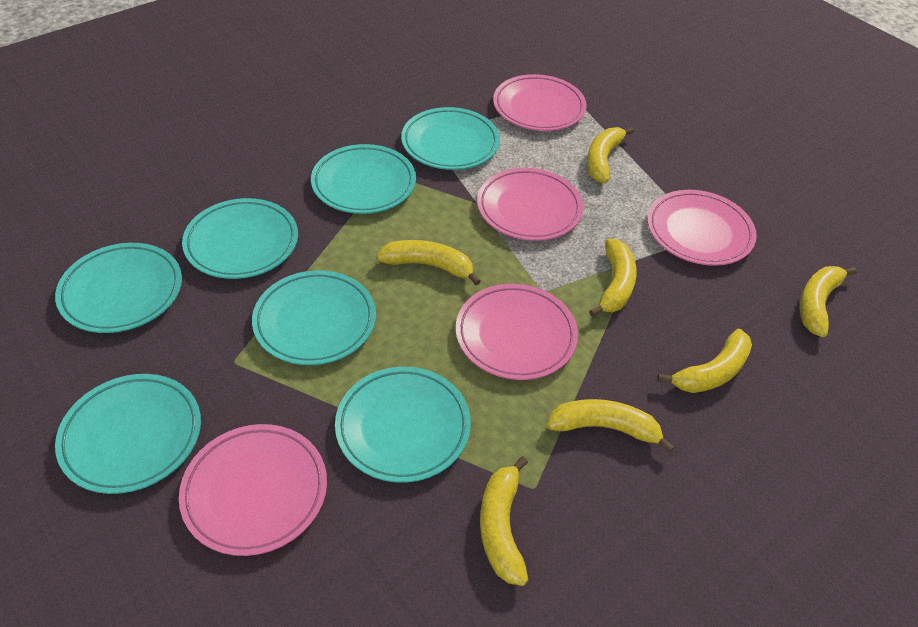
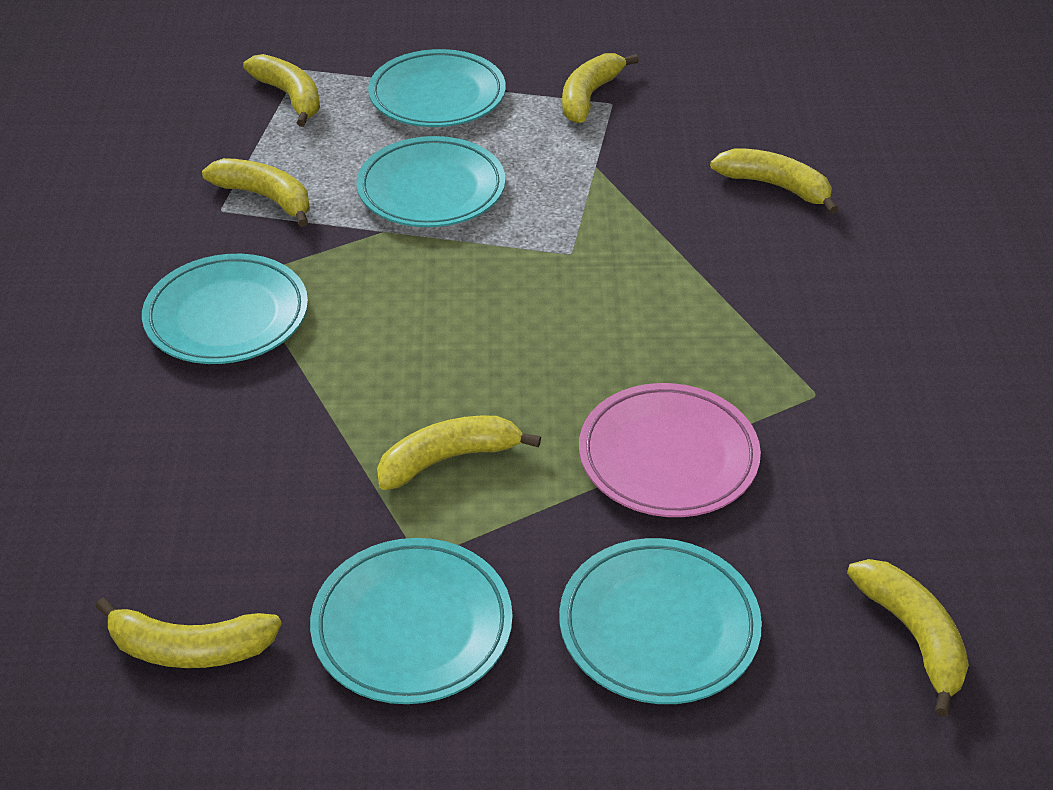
pink plate: [179,424,327,556] [456,284,578,380] [477,168,583,241] [493,74,587,131] [647,190,757,266] = 5 -> [579,383,761,517] = 1
turquoise plate: [55,243,182,333] [55,374,201,494] [182,198,298,279] [252,270,376,365] [311,144,416,214] [335,367,471,483] [401,107,500,170] = 7 -> [142,254,308,364] [310,538,513,704] [357,136,505,227] [368,49,506,127] [559,538,762,704] = 5

